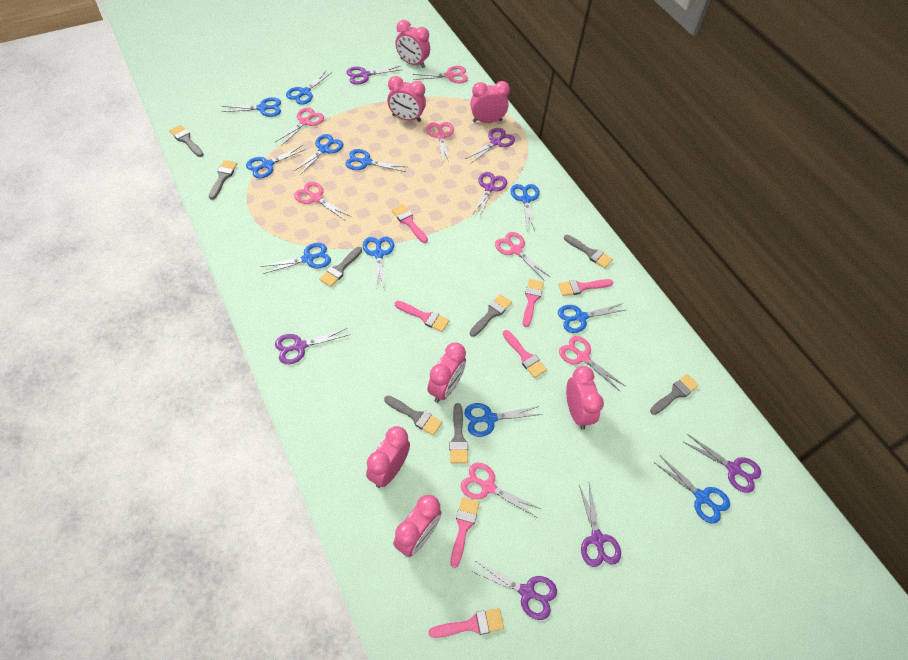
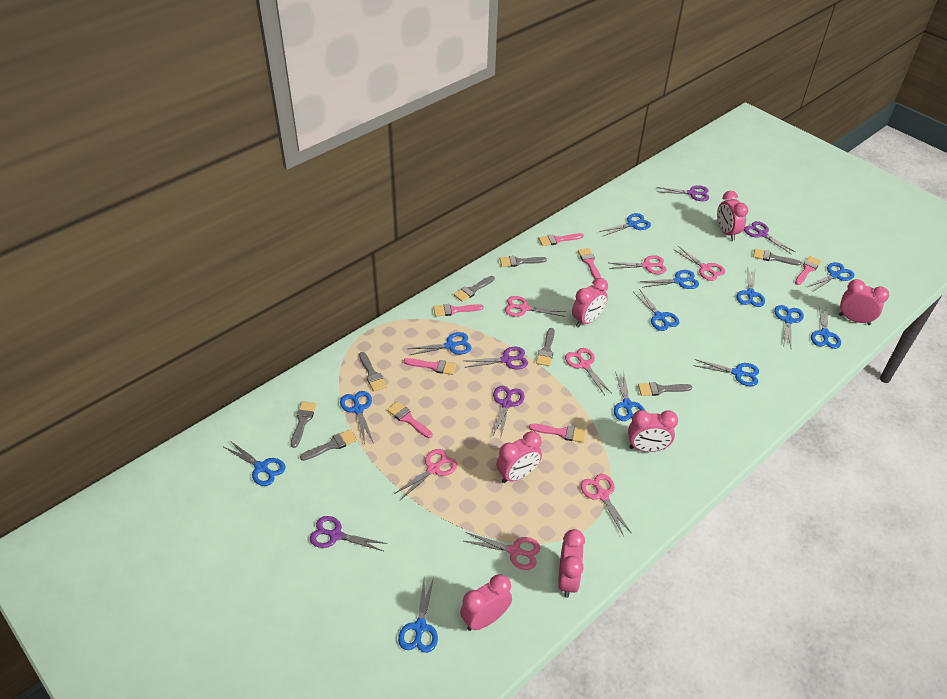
blue scissors: [221,97,281,117] [246,145,306,179] [260,243,331,274] [286,70,332,105] [294,134,343,175] [345,149,406,172] [363,236,394,291] [464,403,542,437] [510,184,540,231] [558,303,625,333] [655,456,730,523] = 11 -> [224,440,286,486] [340,391,374,444] [398,577,438,653] [408,332,472,355] [599,213,651,237] [614,370,645,421] [633,289,679,331] [640,270,699,289] [693,359,759,386] [736,267,765,307] [774,305,804,350] [807,262,854,292] [811,306,841,349] = 13
purple scissors: [275,328,348,364] [346,66,403,85] [465,128,515,163] [471,172,507,218] [471,560,557,620] [579,484,621,567] [684,434,761,493] = 7 -> [310,516,387,551] [464,347,528,370] [492,386,525,440] [656,185,709,201] [744,221,795,254] = 5

